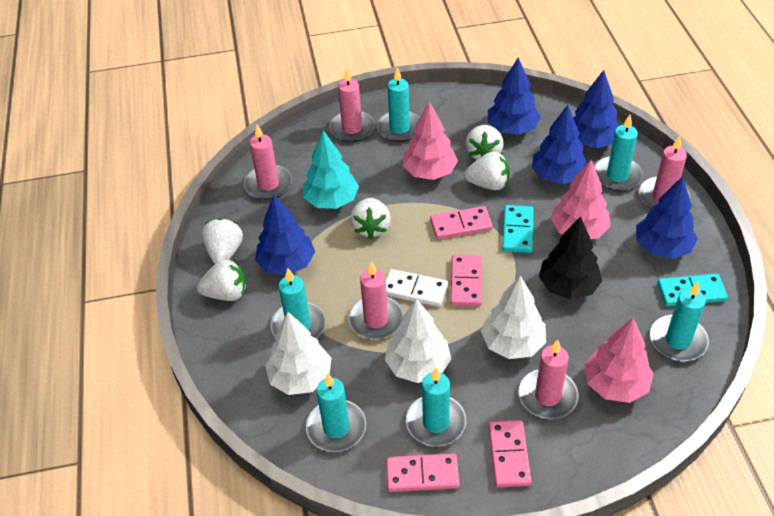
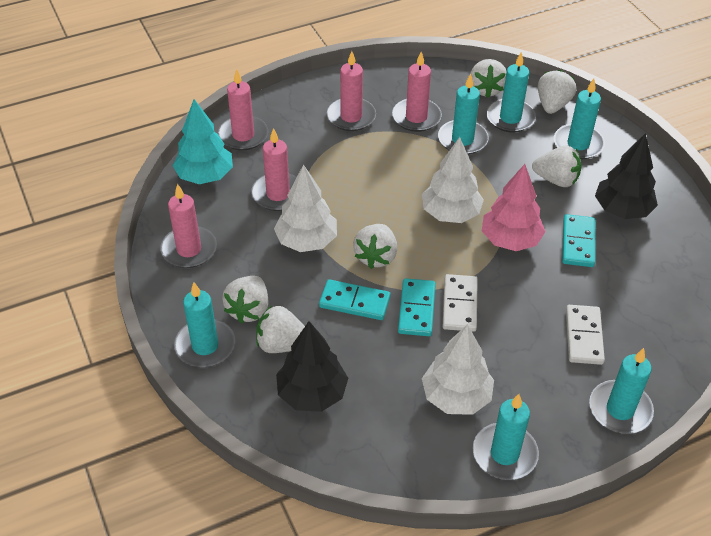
black tree: [539,216,602,300] = 1 -> [276,321,348,412] [595,133,658,219] = 2
blue tree: [255,195,315,275] [488,57,541,135] [532,105,587,184] [573,70,619,148] [636,176,698,259] = 5 -> none = 0
pink domino: [386,453,460,492] [430,206,493,239] [451,255,482,306] [488,420,532,487] = 4 -> none = 0
pink tree: [403,101,458,180] [551,160,611,239] [584,317,654,403] = 3 -> [482,164,546,251] = 1
turquoise domino: [502,205,534,253] [657,274,728,306] = 2 -> [319,279,391,320] [398,278,436,336] [562,214,595,267] = 3
white domino: [386,269,448,307] = 1 -> [443,274,478,332] [566,305,605,365] = 2
white strawberry: [197,259,246,301] [201,218,243,264] [350,198,391,239] [464,151,510,190] [465,125,504,160] = 5 -> [222,276,269,324] [256,305,305,353] [353,224,397,269] [470,59,507,98] [532,146,582,187] [538,70,576,114] = 6

